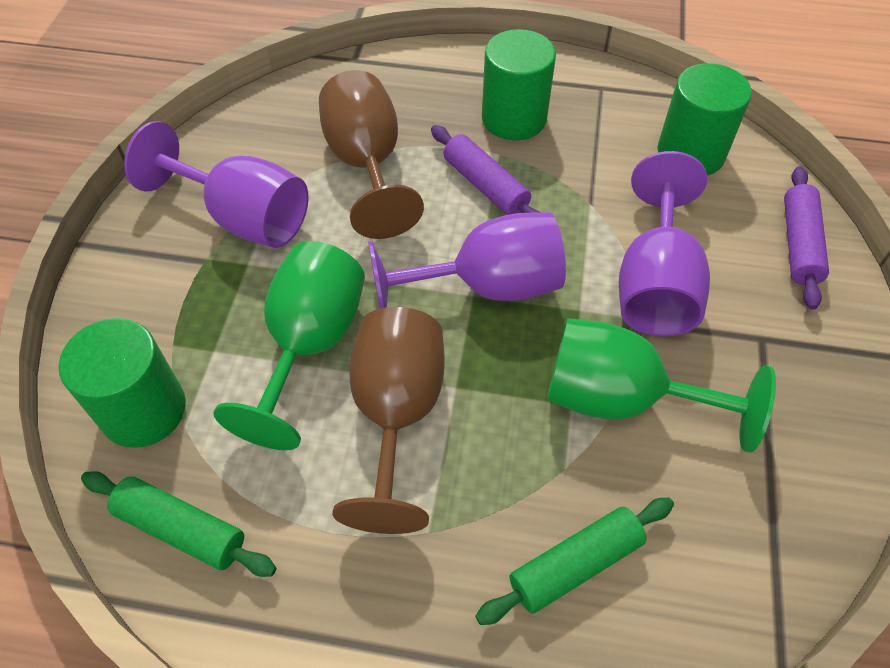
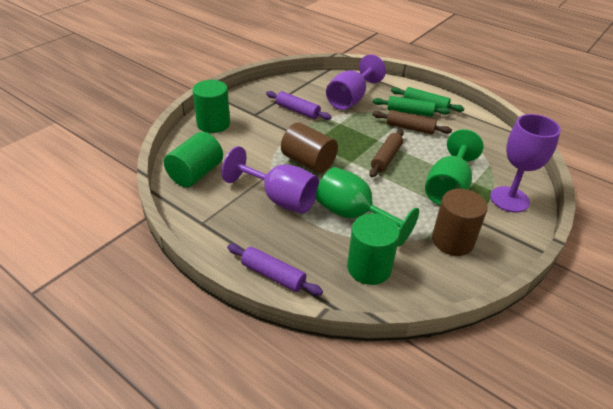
brown cylinder: none = 0 -> [281,123,338,173] [432,189,488,256] = 2
brown goblet: [319,70,424,239] [332,307,445,534] = 2 -> none = 0
brown rolling pin: none = 0 -> [369,129,404,177] [372,110,452,134] = 2

